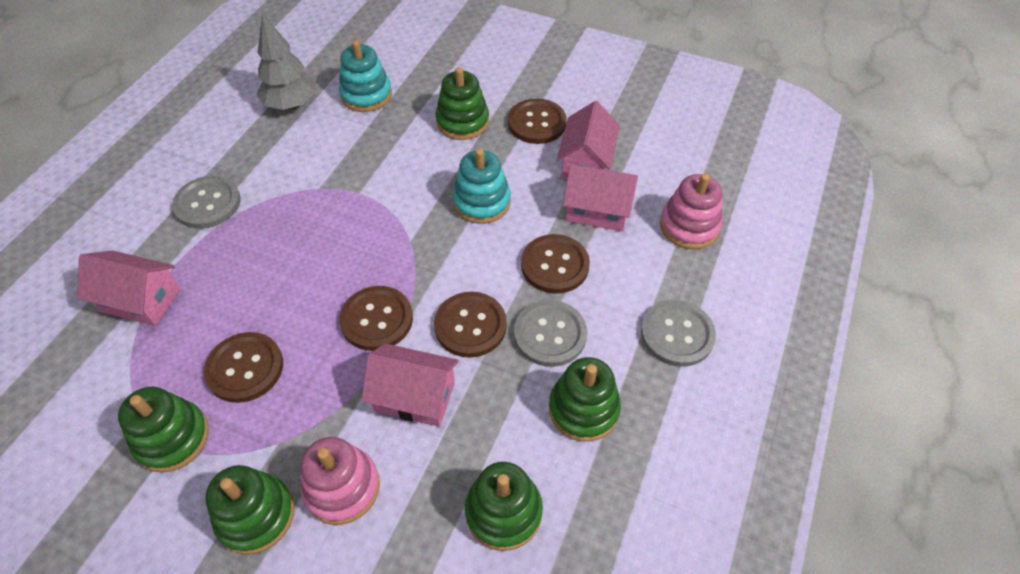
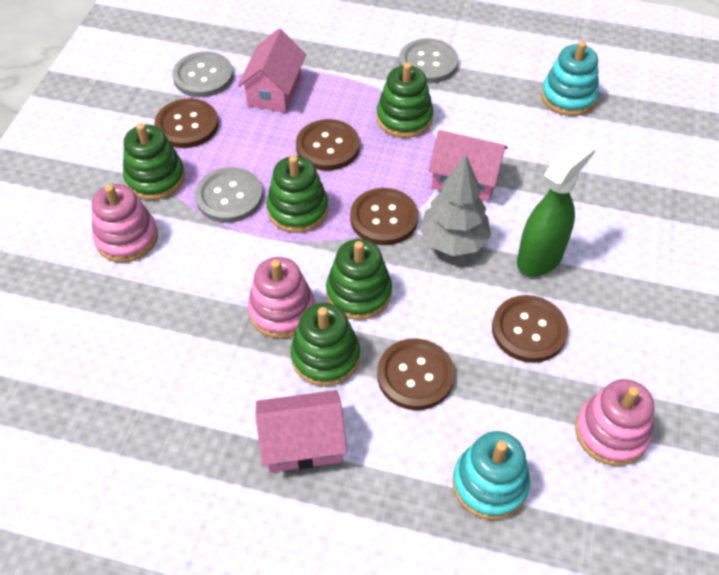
green spray bottle: none = 0 -> [517,137,596,276] = 1
pink house: [77,251,180,326] [361,344,459,427] [557,101,620,180] [563,164,638,231] = 4 -> [238,29,306,113] [255,390,347,473] [429,130,508,202] = 3
pink stacking toy: [301,437,380,525] [660,174,722,249] = 2 -> [92,184,158,262] [248,257,315,339] [575,379,654,466] = 3

